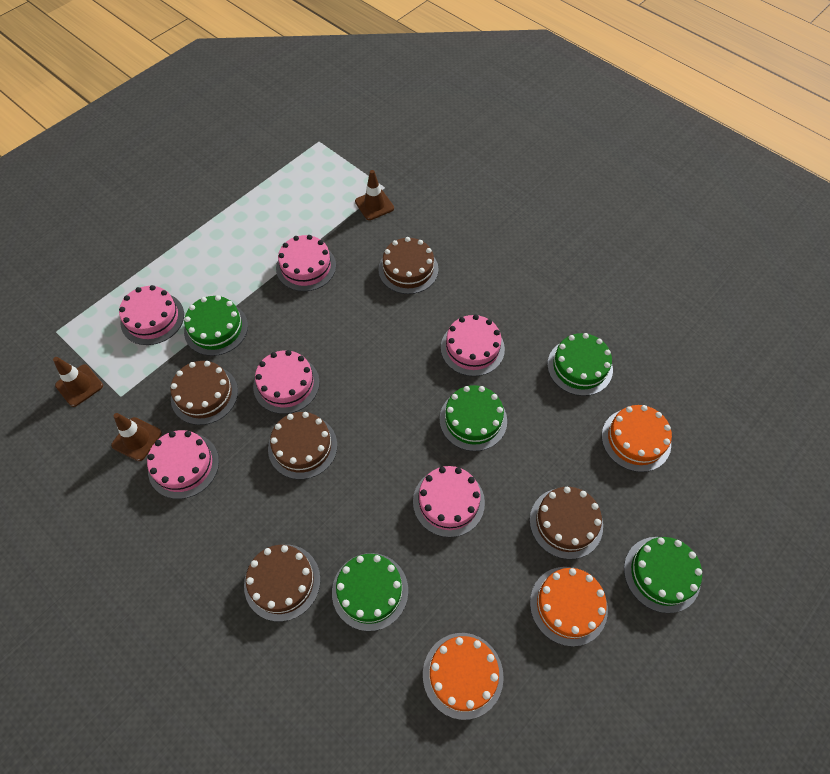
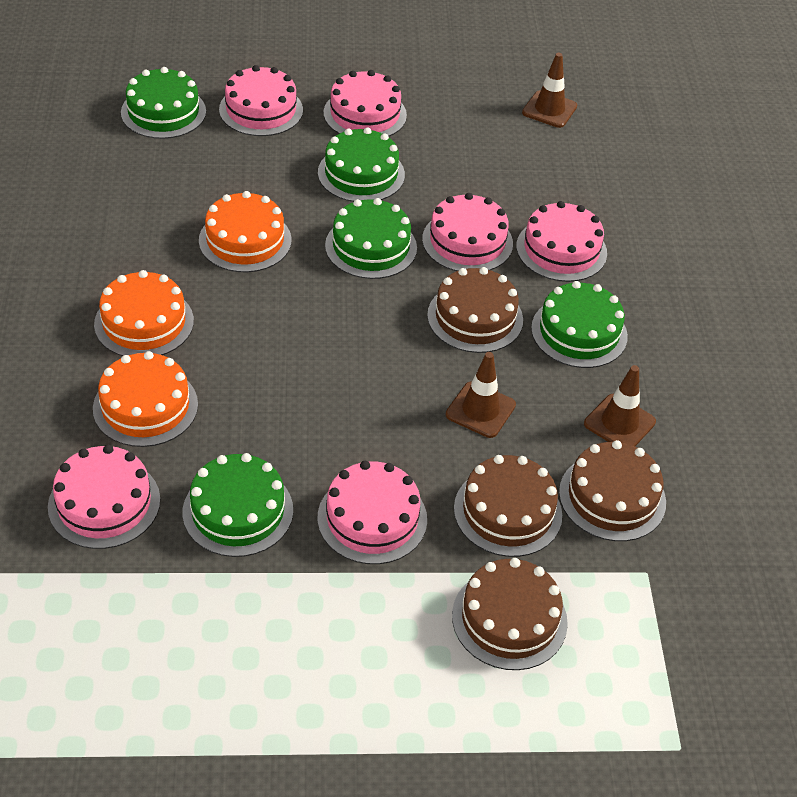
brown cake: [170,361,238,425] [244,544,320,622] [268,412,337,479] [378,237,438,294] [530,487,603,559] = 5 -> [427,267,523,353] [452,558,568,670] [454,455,562,557] [559,440,666,541] = 4

